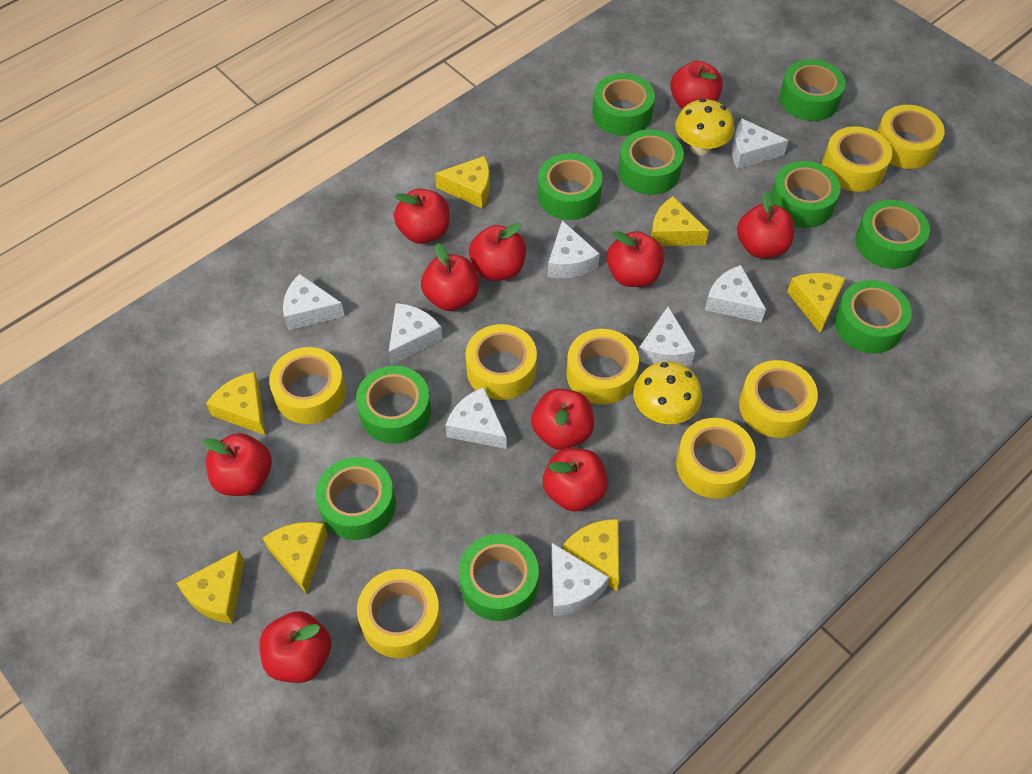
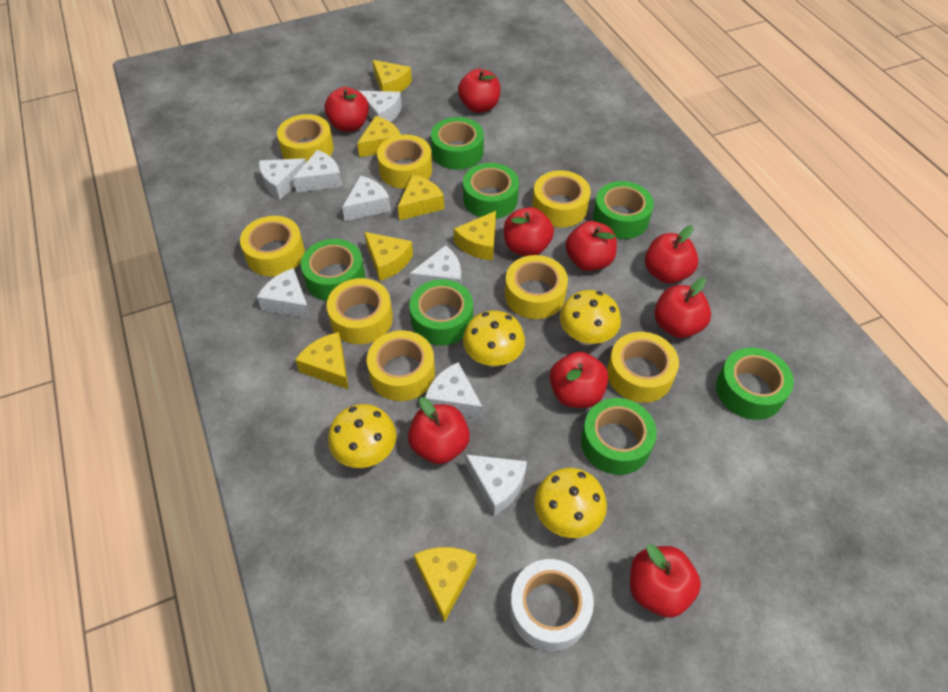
green tape: [316,457,396,540] [356,366,431,444] [459,534,539,621] [538,153,602,220] [592,73,655,136] [618,129,684,195] [771,161,840,228] [779,59,846,121] [834,280,912,353] [855,200,930,269] = 10 -> [301,239,365,301] [409,279,473,346] [431,117,484,170] [463,163,519,219] [581,398,657,475] [593,181,654,239] [716,348,794,420] = 7
red apple: [203,433,272,496] [260,611,331,683] [394,189,450,244] [421,243,479,311] [469,222,526,281] [531,389,594,450] [543,448,608,512] [607,231,665,287] [670,61,723,109] [737,190,794,258] = 10 -> [325,87,369,132] [408,397,470,464] [458,69,501,113] [504,207,554,256] [550,352,608,408] [565,221,617,271] [630,544,701,618] [645,226,699,284] [654,278,711,338] = 9
white tape: none = 0 -> [510,559,594,651] = 1
yellow mushroom: [633,361,702,424] [675,99,734,155] = 2 -> [328,404,396,468] [463,311,525,367] [535,468,607,538] [560,290,621,345] = 4

